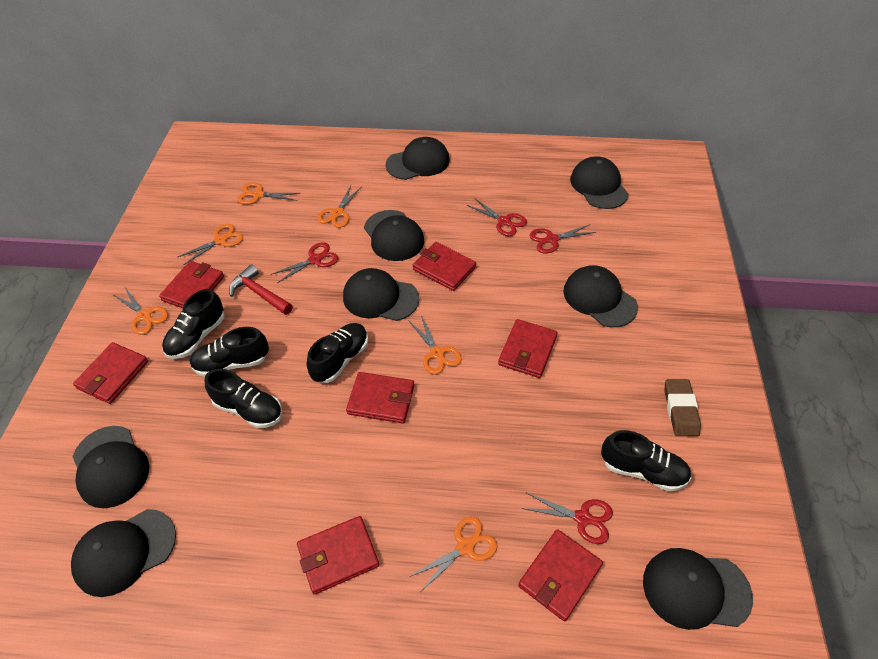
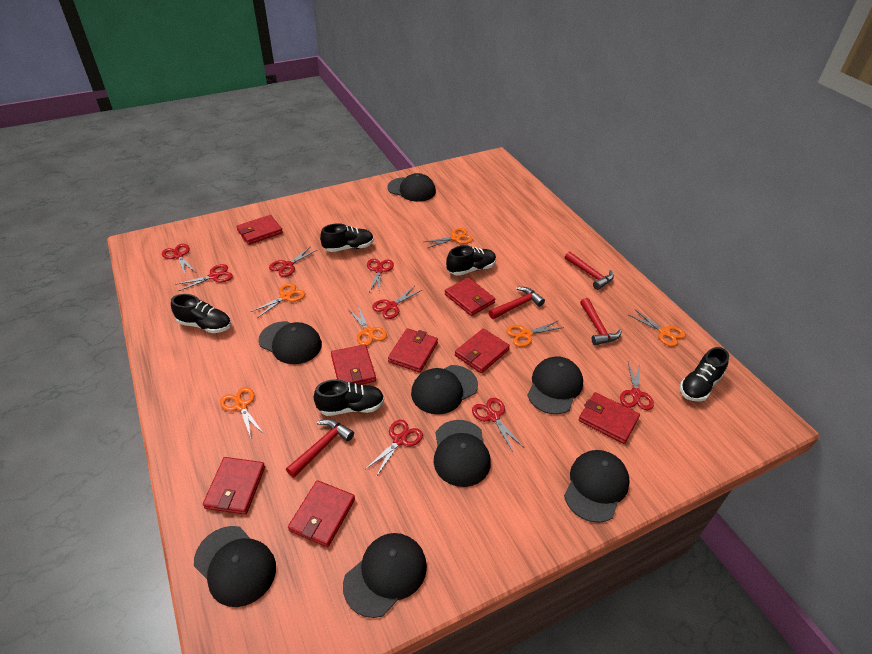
brown eraser: [664,379,701,436] = 1 -> none = 0
red hammer: [229,264,293,315] = 1 -> [286,419,354,478] [488,287,545,319] [565,251,614,290] [580,298,622,345] = 4
red scissors: [271,242,339,283] [467,198,527,236] [522,493,613,544] [530,224,596,253] = 4 -> [162,244,195,275] [175,264,233,291] [269,246,317,277] [366,420,423,477] [367,259,394,294] [372,287,422,319] [472,398,523,452] [620,362,654,410] = 8
red wallet: [73,342,148,404] [159,261,224,308] [297,516,379,595] [346,372,415,423] [413,242,476,291] [498,319,558,378] [518,529,603,621] = 7 -> [203,457,265,515] [236,215,283,245] [288,480,355,547] [331,344,376,385] [388,328,438,373] [445,277,495,316] [455,328,510,373] [578,392,640,444] = 8

